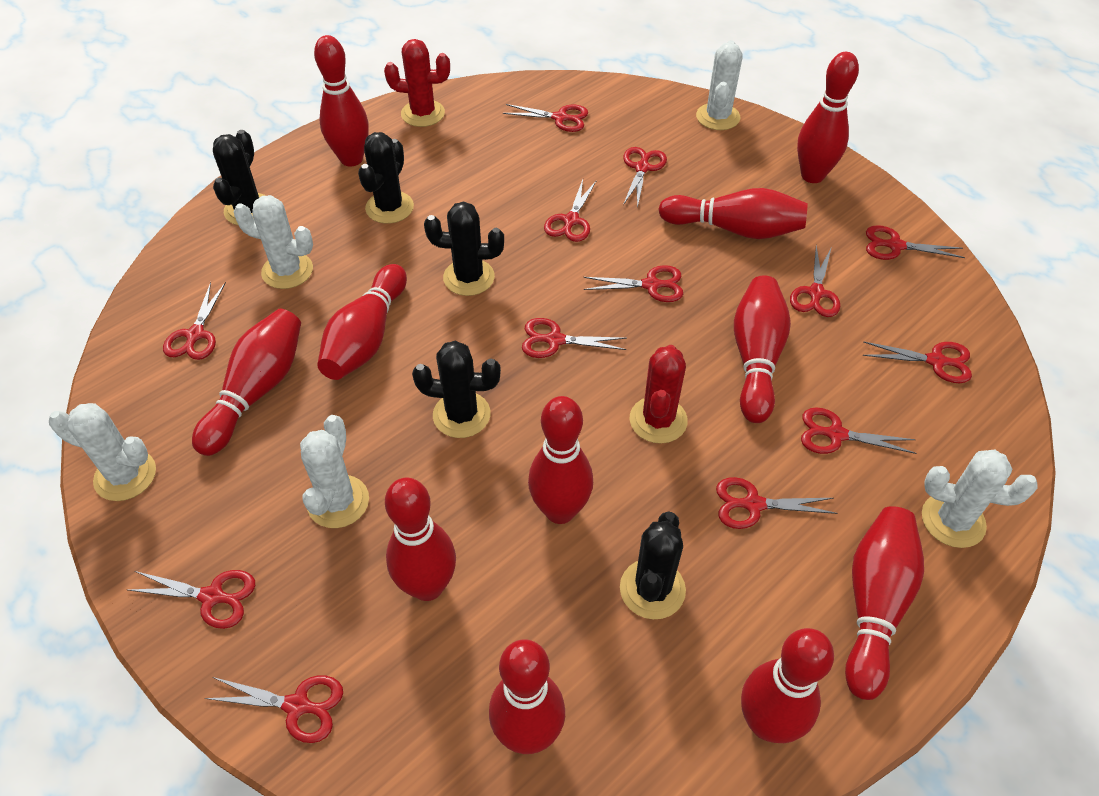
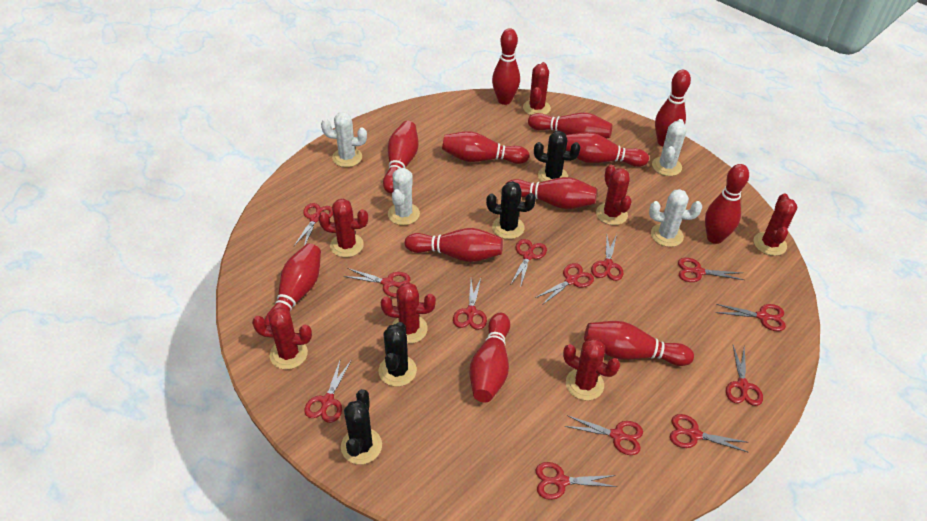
black cactus: [213,130,266,226] [358,132,414,224] [412,341,501,438] [424,202,504,296] [620,512,686,619] = 5 -> [341,389,382,464] [378,322,417,387] [486,181,536,239] [534,131,580,182] = 4
red bowling pin: [192,309,301,456] [314,35,369,167] [317,264,407,380] [385,478,456,601] [489,639,565,754] [528,396,593,524] [658,188,808,239] [734,275,791,423] [741,628,834,743] [797,52,859,183] [845,506,924,700] = 11 -> [265,243,321,325] [383,121,418,193] [405,228,503,262] [442,131,529,164] [469,313,510,403] [492,28,520,105] [508,177,597,209] [528,113,612,139] [566,132,649,167] [584,321,694,366] [655,70,691,146] [705,164,749,244] = 12
red cactus: [384,39,450,127] [630,345,688,444] = 2 -> [252,307,312,369] [319,199,368,257] [381,282,436,344] [523,62,551,115] [563,338,620,400] [596,165,632,225] [754,193,797,256] = 7
white cactus: [49,403,156,501] [234,195,313,289] [300,415,369,528] [696,40,742,130] [922,450,1038,548] = 5 -> [321,112,367,167] [388,168,420,225] [649,189,702,247] [652,119,686,176] = 4

